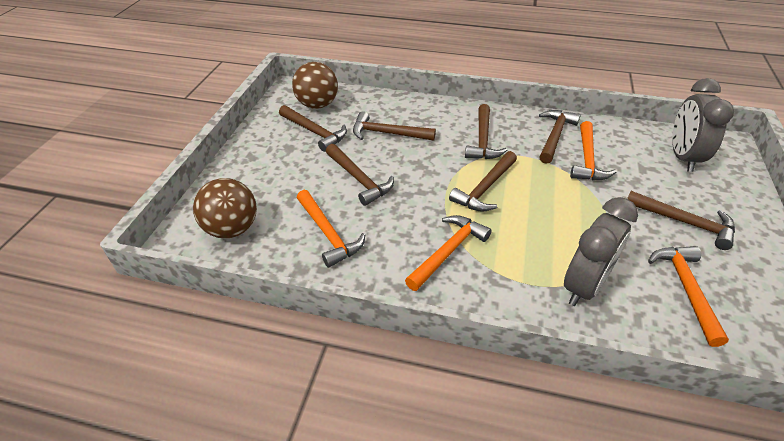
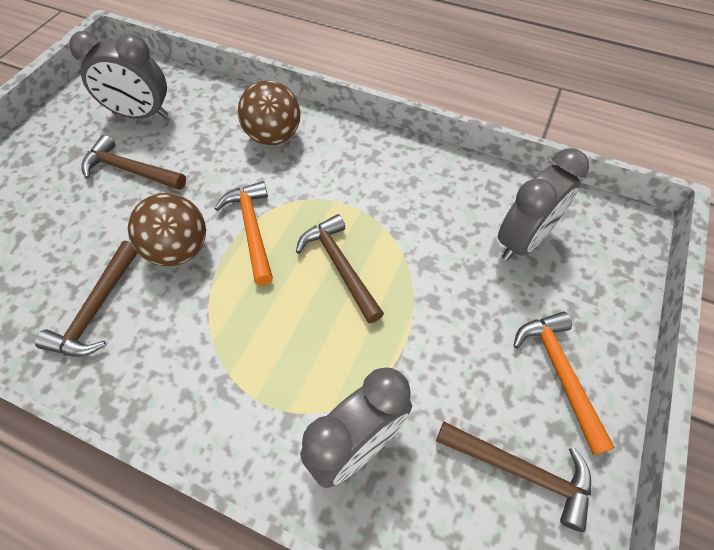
brown hammer: [279,105,347,152] [326,144,394,206] [353,111,436,141] [449,151,517,212] [465,104,507,159] [539,110,581,164] [627,191,735,250] = 7 -> [35,241,137,357] [81,135,186,190] [296,214,384,323] [436,422,591,532] = 4
grey clock: [564,197,638,306] [672,78,734,172] = 2 -> [69,31,168,119] [300,367,412,488] [498,148,589,261] = 3
orange hammer: [297,190,365,268] [405,215,492,291] [570,121,617,181] [648,246,729,347] = 4 -> [214,181,273,285] [513,311,615,455] = 2

